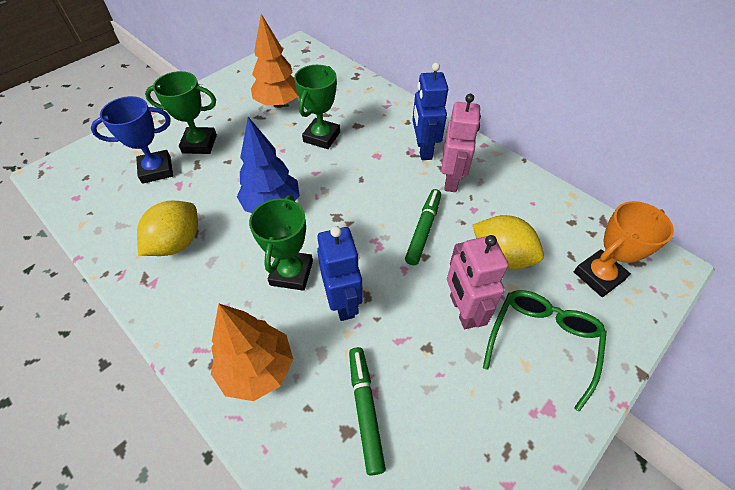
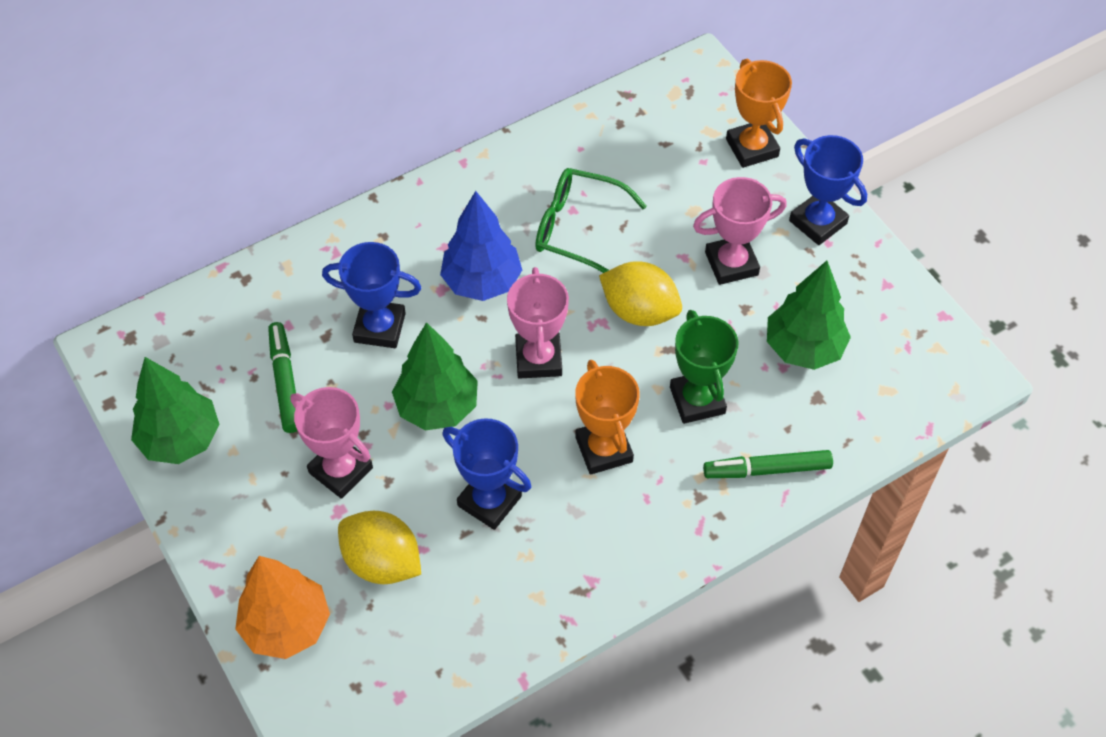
blue robot: [317,226,363,321] [412,63,448,160] = 2 -> none = 0
blue trophy: [91,96,173,184] = 1 -> [322,242,422,348] [442,418,531,530] [789,135,867,245] = 3
green tree: none = 0 -> [131,357,220,464] [392,322,478,431] [767,261,851,370] = 3
green trophy: [145,71,217,154] [249,195,313,291] [294,65,340,149] = 3 -> [670,310,738,424] = 1
orange tree: [211,304,293,401] [251,14,299,108] = 2 -> [235,556,330,659] = 1
orange trophy: [574,201,674,297] = 1 -> [575,360,640,475] [726,59,792,168] = 2
pink robot: [441,94,481,192] [447,235,509,329] = 2 -> none = 0
pink trophy: none = 0 -> [290,387,373,499] [507,267,569,379] [693,177,787,285] = 3

